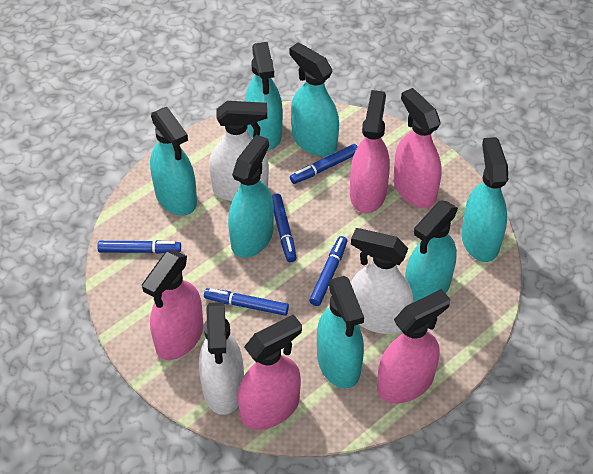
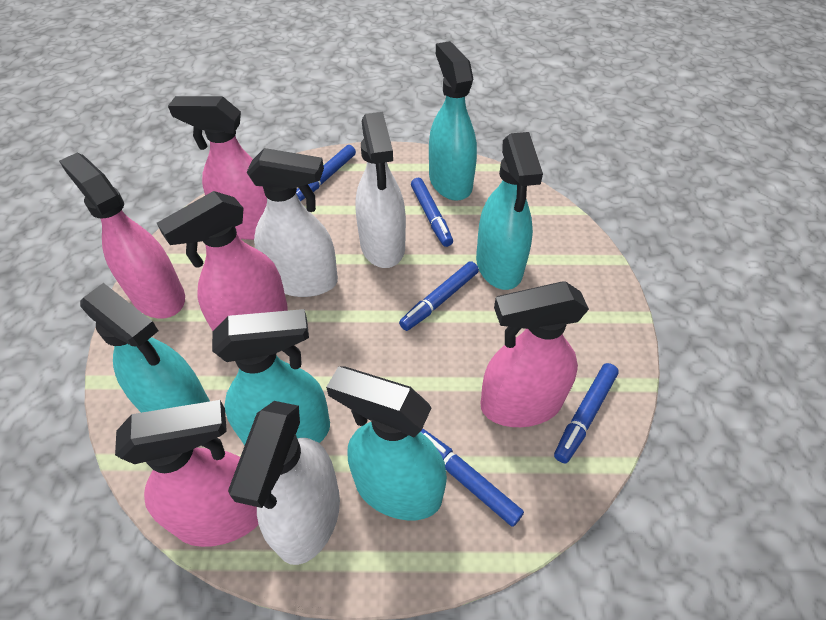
turquoise spray bottle: [150,107,197,216] [228,135,274,258] [245,42,283,150] [289,42,339,156] [317,276,364,388] [405,201,458,302] [461,137,508,262] = 7 -> [80,283,210,413] [212,309,330,446] [326,366,447,520] [429,41,477,201] [476,132,543,290] = 5

